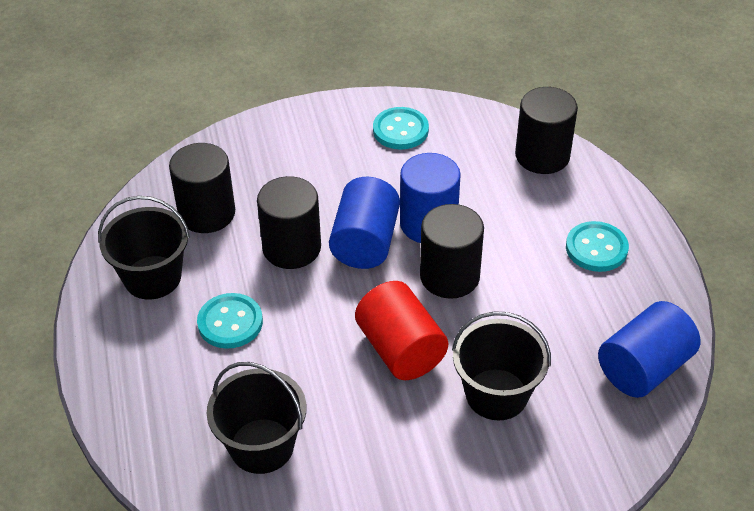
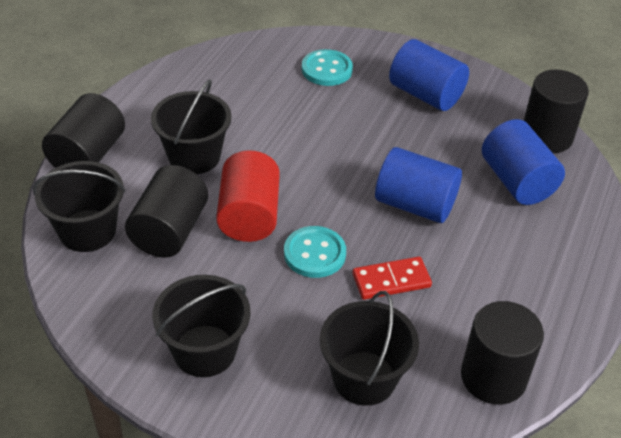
black bucket: [98,196,190,300] [207,362,306,474] [452,311,551,421] = 3 -> [33,161,125,252] [151,80,232,174] [152,275,251,377] [320,291,419,406] = 4
red domino: none = 0 -> [352,257,432,300] = 1
turquoise button: [197,293,263,349] [373,107,429,149] [566,221,629,272] = 3 -> [284,226,346,278] [302,49,353,86] = 2

